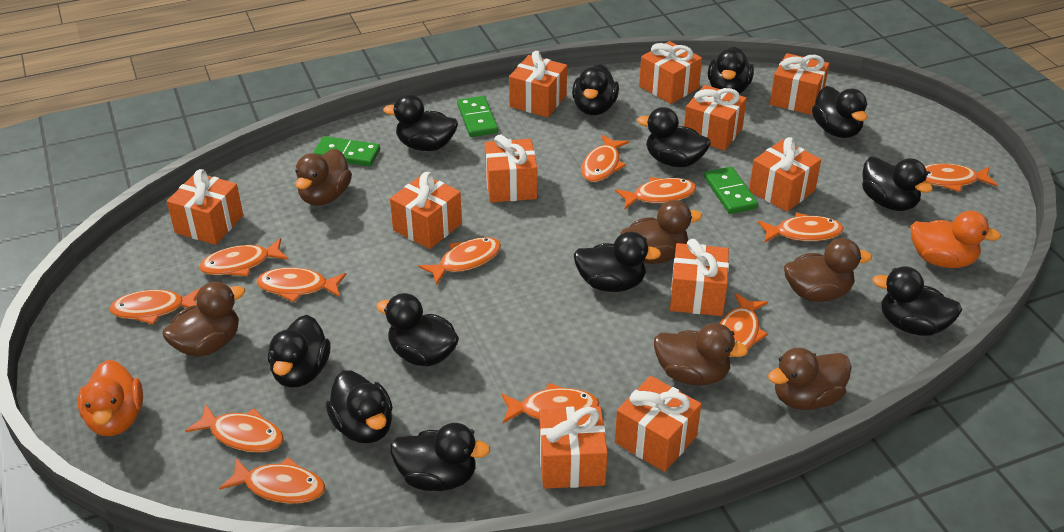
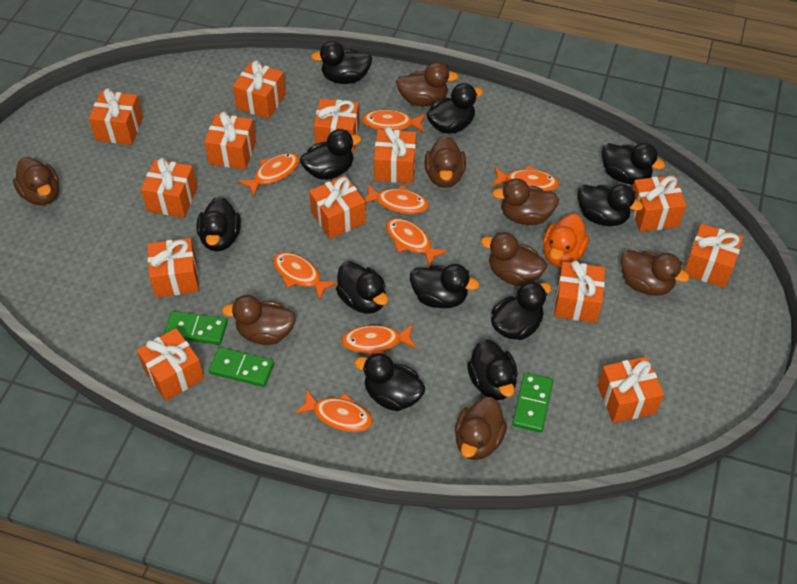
black duck: [268,315,331,387] [326,371,393,443] [376,293,459,366] [383,94,458,151] [390,423,490,491] [572,64,619,115] [573,232,661,292] [637,107,711,167] [708,47,754,94] [812,86,868,138] [862,157,933,211] [872,266,962,336] = 12 -> [196,196,241,252] [300,129,362,180] [311,41,372,84] [336,261,388,314] [354,353,425,411] [410,264,479,308] [427,83,483,134] [467,339,518,400] [491,281,551,340] [577,184,643,226] [602,143,665,185] = 11
brown duck: [162,282,245,357] [295,149,352,206] [620,200,702,264] [654,323,748,386] [768,348,852,410] [784,238,872,302] = 6 -> [13,157,59,205] [222,295,296,345] [396,62,459,106] [424,136,466,188] [455,397,507,460] [481,232,547,286] [492,178,559,225] [621,250,689,296] = 8
orange duck: [78,360,143,436] [910,211,1001,268] = 2 -> [543,214,589,267] = 1
orange fish: [109,288,201,325] [185,404,284,452] [199,238,288,276] [219,457,325,504] [256,268,346,302] [419,237,501,285] [501,383,599,423] [581,135,629,182] [615,177,696,209] [720,293,768,357] [758,213,843,243] [925,164,998,192] = 12 -> [238,153,300,196] [273,252,338,300] [295,389,373,432] [341,325,416,356] [362,110,426,133] [364,184,429,214] [386,218,448,267] [492,165,559,192] = 8
orange gift: [167,169,243,245] [390,172,462,249] [485,135,537,203] [509,51,567,117] [539,406,608,489] [615,376,701,472] [639,41,702,104] [670,239,729,316] [684,85,747,151] [749,137,821,212] [770,53,829,115] = 11 -> [89,88,143,145] [137,328,204,401] [141,158,197,218] [147,238,199,298] [204,112,256,170] [233,61,286,119] [309,175,366,239] [314,99,360,152] [374,127,417,183] [554,260,605,323] [597,357,664,423] [631,175,686,232] [684,223,743,288] = 13

